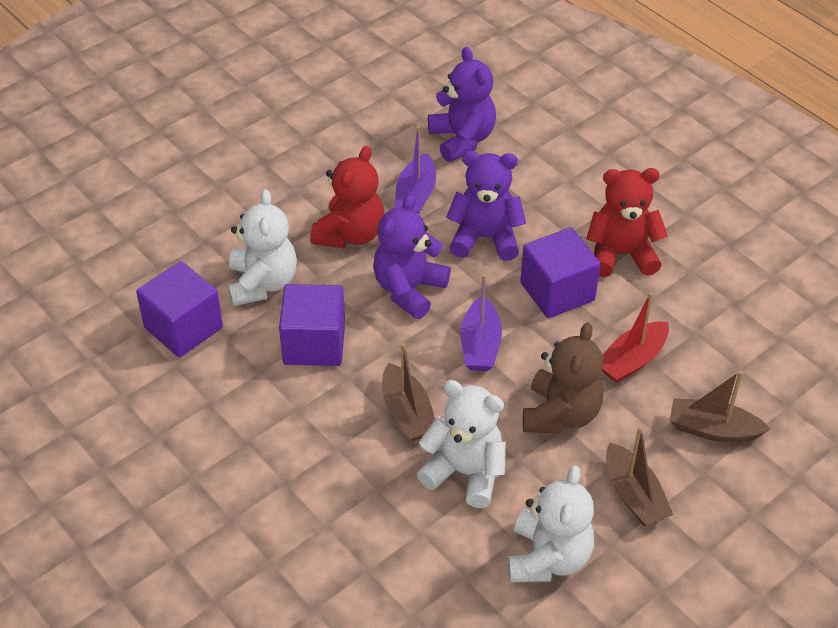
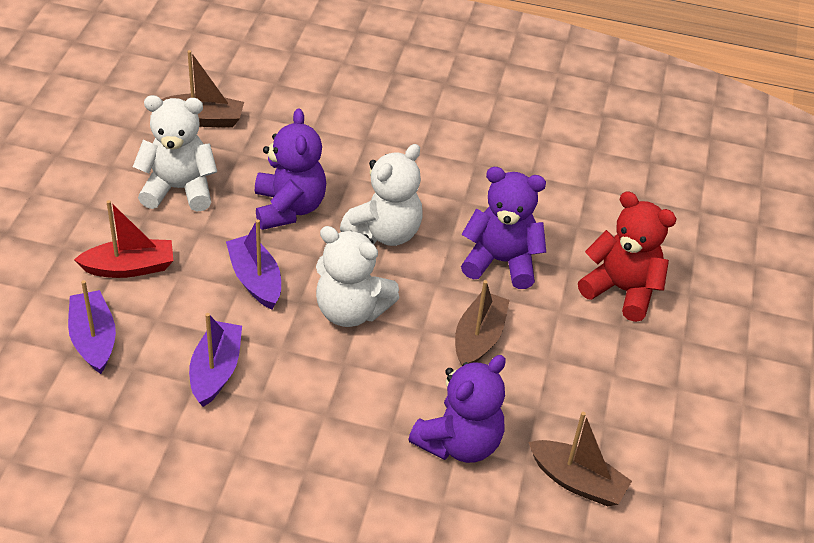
brown teddy bear: [523,323,603,434] = 1 -> none = 0
purple boat: [394,126,436,214] [460,274,502,371] = 2 -> [68,280,116,374] [189,313,242,407] [226,219,281,309] = 3
purple cube: [136,261,223,357] [279,284,345,366] [520,227,600,318] = 3 -> none = 0
red teddy bear: [310,146,384,249] [586,168,668,277] = 2 -> [578,192,677,322] = 1

